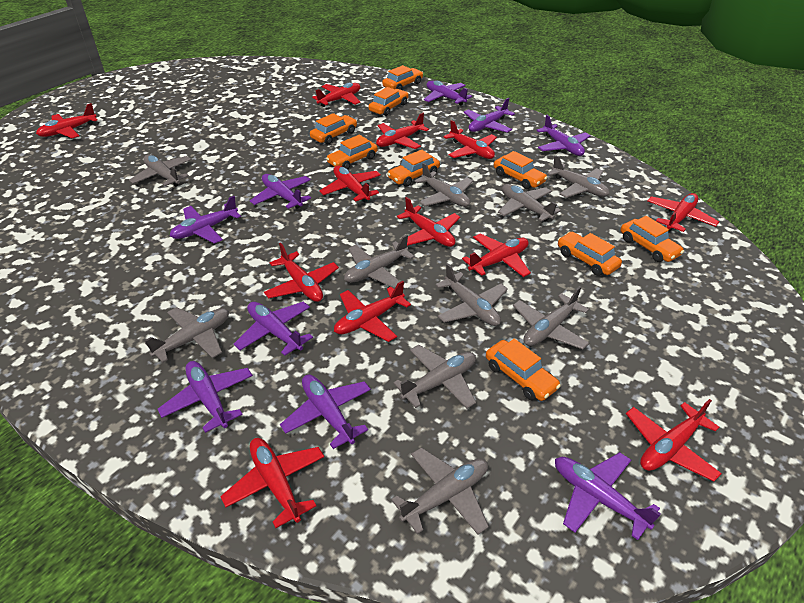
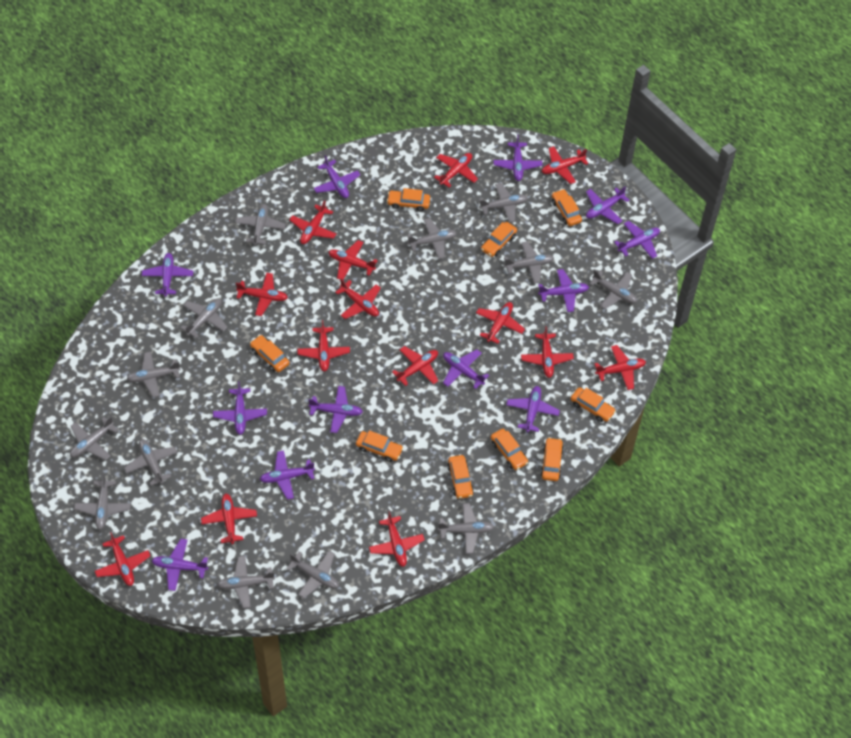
grey plane: [129,155,191,187] [144,307,229,363] [344,235,414,289] [391,447,489,535] [393,345,476,409] [414,163,473,207] [435,263,508,326] [498,184,561,221] [513,286,589,349] [547,155,610,198] = 10 -> [70,417,118,460] [74,474,131,530] [124,439,178,486] [127,352,181,398] [180,298,227,339] [217,556,275,609] [235,204,286,246] [287,551,339,598] [407,218,457,259] [438,503,494,554] [479,183,528,223] [504,241,554,284] [590,270,637,309] = 13
purple plane: [158,361,253,433] [170,196,241,244] [234,302,313,356] [250,174,311,209] [280,375,371,449] [424,81,472,106] [464,98,515,133] [536,115,590,156] [555,452,661,540] = 9 -> [142,253,193,297] [151,539,208,591] [213,381,267,435] [260,451,315,500] [309,386,363,433] [314,155,360,198] [443,349,489,389] [494,135,542,181] [506,386,560,432] [538,269,589,312] [586,186,629,224] [614,221,660,259] = 12
red plane: [36,103,98,138] [220,438,324,528] [264,243,339,302] [312,83,360,107] [319,166,381,202] [334,281,411,342] [376,113,429,149] [397,197,460,247] [443,120,497,159] [462,233,531,277] [626,399,722,482] [647,193,719,232] = 12 -> [95,532,150,586] [201,494,257,544] [236,273,288,316] [289,200,336,244] [297,320,350,372] [329,240,378,280] [335,279,381,319] [369,511,425,567] [392,346,438,386] [434,153,478,188] [476,302,525,344] [521,326,574,378] [542,146,589,184] [594,345,646,390] = 14

